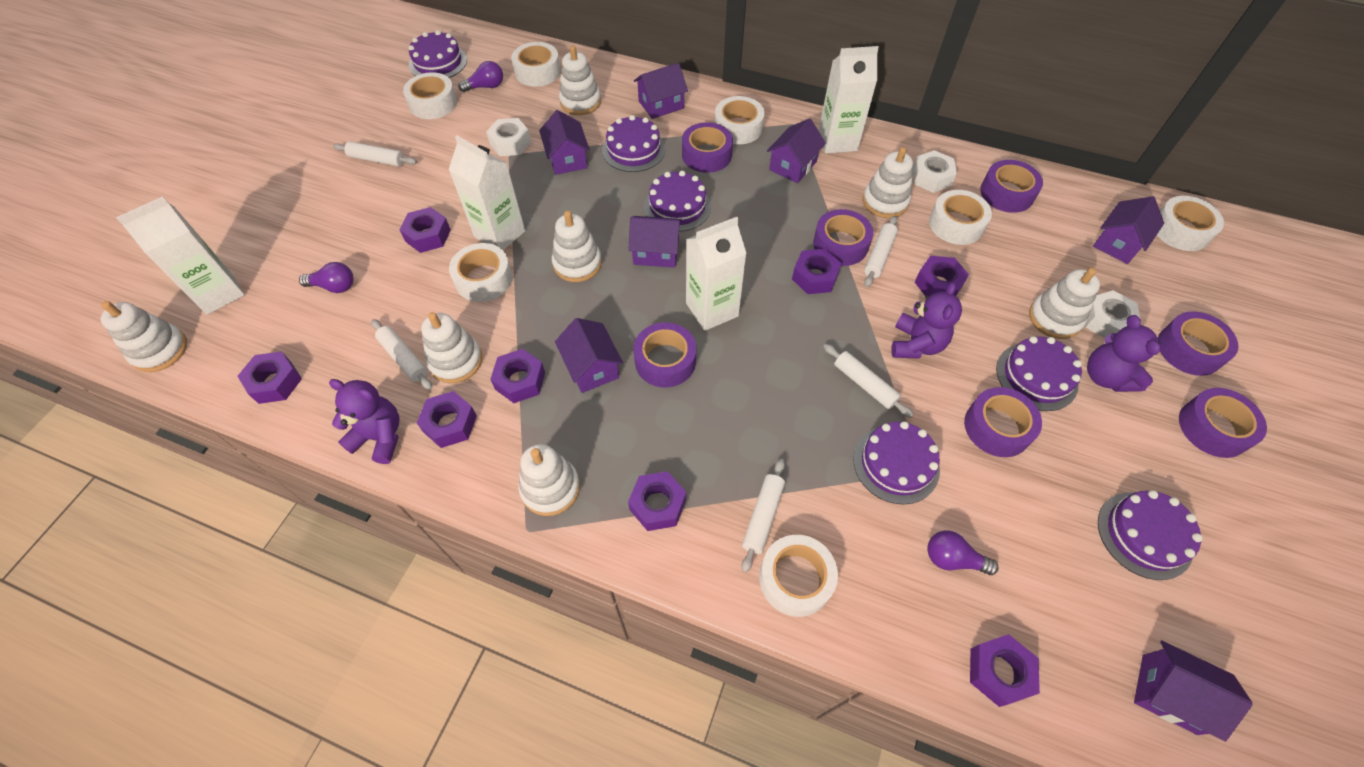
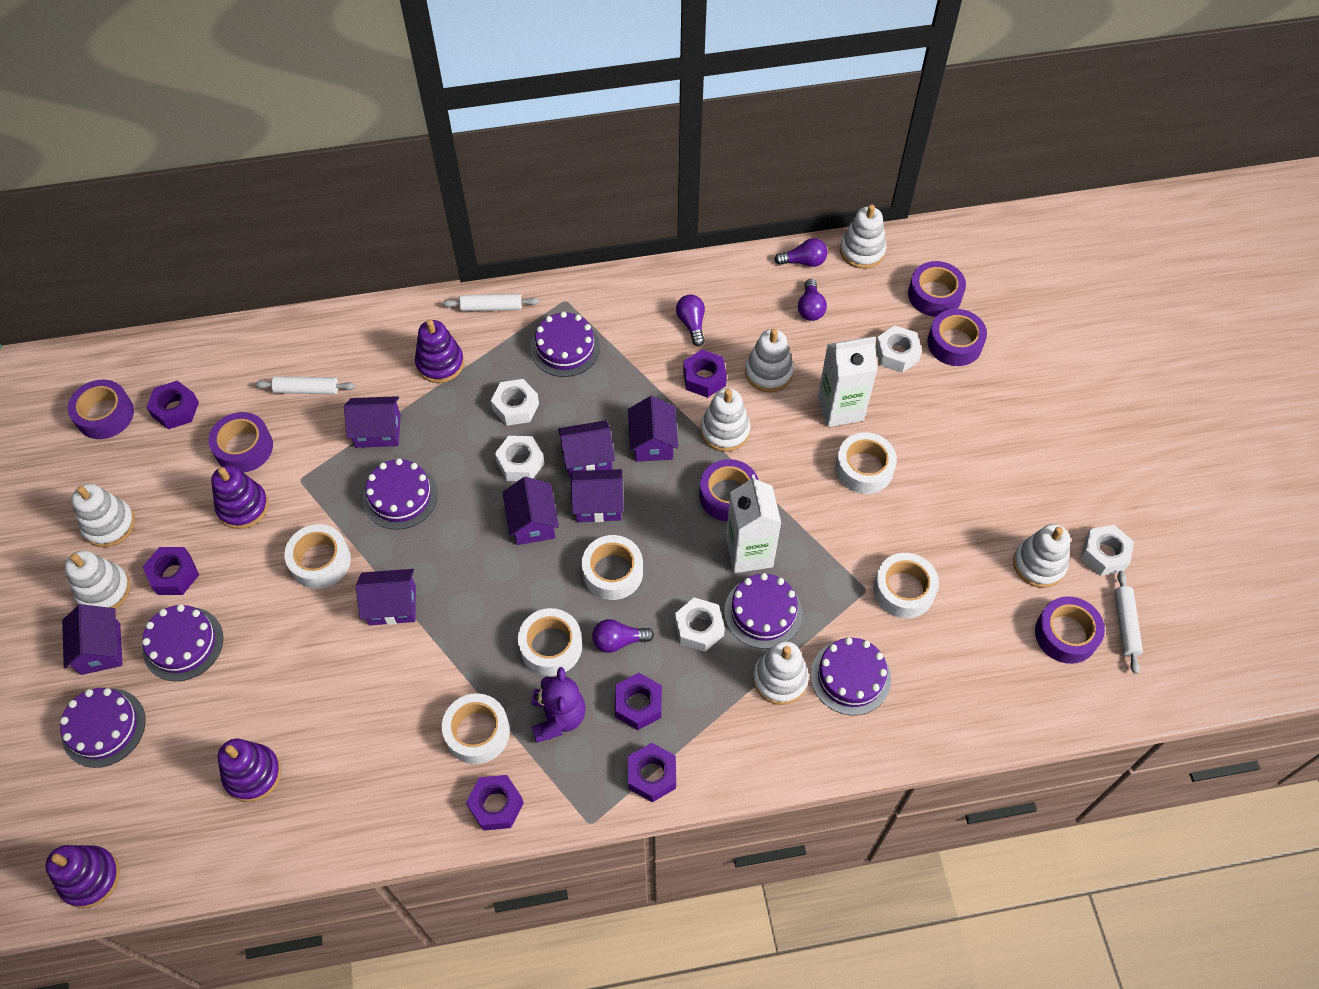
purple light bulb: [299,262,354,293] [458,61,503,92] [927,530,999,575] = 3 -> [592,619,654,653] [676,295,705,346] [774,238,828,267] [798,279,827,321] = 4
purple nut: [238,351,302,404] [399,207,451,253] [417,391,477,448] [490,349,545,403] [628,471,686,531] [792,249,841,294] [915,256,969,296] [970,634,1040,707] = 8 -> [143,547,199,595] [146,381,199,429] [466,775,524,831] [615,673,662,730] [628,743,676,802] [683,350,727,398] = 6
purple stacking toy: none = 0 -> [45,845,120,908] [211,465,269,529] [218,739,281,802] [415,320,464,383] = 4
purple tape: [633,322,696,387] [682,122,733,173] [813,209,873,266] [964,387,1042,457] [980,160,1043,213] [1158,311,1238,376] [1179,388,1267,458] = 7 -> [68,380,134,439] [209,412,273,473] [699,459,758,522] [908,261,966,317] [927,309,987,366] [1035,596,1105,664] = 6
purple teddy bear: [329,379,399,464] [891,282,962,359] [1087,315,1160,392] = 3 -> [531,667,586,743] = 1
white carton: [116,196,245,315] [449,135,525,250] [686,217,747,331] [818,46,879,153] = 4 -> [726,474,781,573] [818,337,878,427] = 2
white nut: [486,118,531,156] [912,150,957,193] [1085,290,1140,338] = 3 -> [491,379,539,426] [495,436,545,481] [675,597,725,652] [875,326,922,373] [1081,525,1134,576] = 5
white rolling pin: [333,141,417,167] [371,319,432,390] [741,459,785,573] [824,344,913,418] [864,216,898,287] = 5 -> [255,376,355,394] [442,294,539,311] [1114,571,1143,674] = 3
white tape: [403,72,457,119] [449,243,513,302] [511,42,561,86] [714,96,765,144] [759,535,838,617] [929,190,992,245] [1157,196,1224,251] = 7 -> [284,524,351,589] [442,693,510,764] [518,608,582,676] [582,535,643,600] [835,432,897,494] [873,553,939,618] = 6

